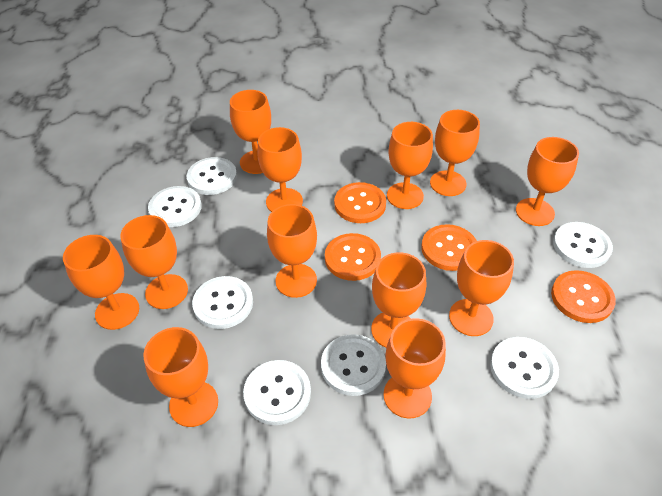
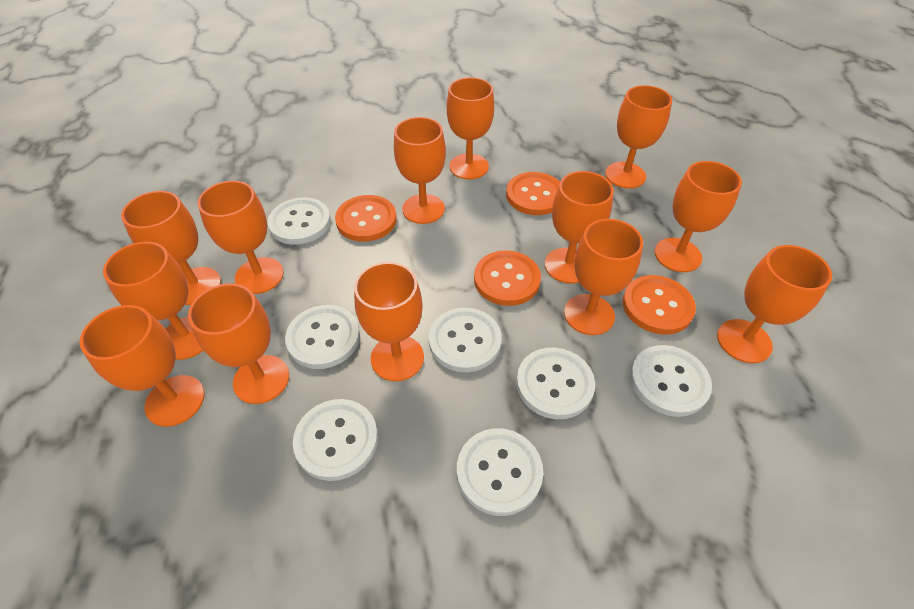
orange goblet: [63,235,139,330] [120,215,188,309] [143,327,218,427] [230,90,271,174] [258,127,303,212] [267,204,317,298] [371,252,426,348] [383,318,446,419] [387,122,433,209] [430,110,480,196] [449,240,514,336] [516,137,579,226] = 12 -> [79,305,205,427] [103,242,203,360] [121,191,221,305] [188,283,289,404] [198,181,284,294] [354,262,424,381] [394,117,446,224] [447,77,494,179] [545,171,614,283] [564,219,643,335] [605,85,672,189] [655,161,742,272] [717,245,832,363] = 13

